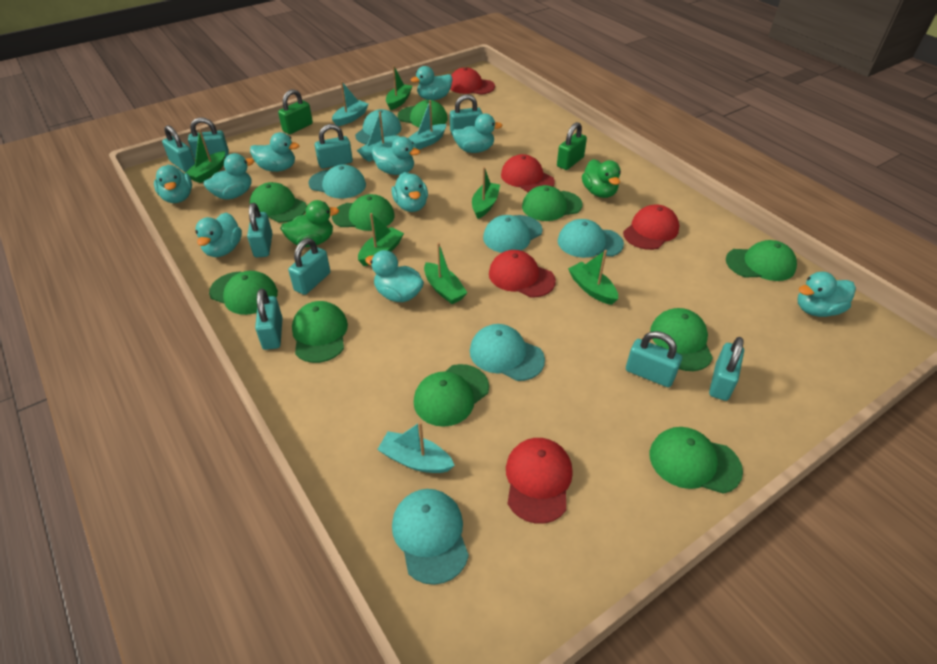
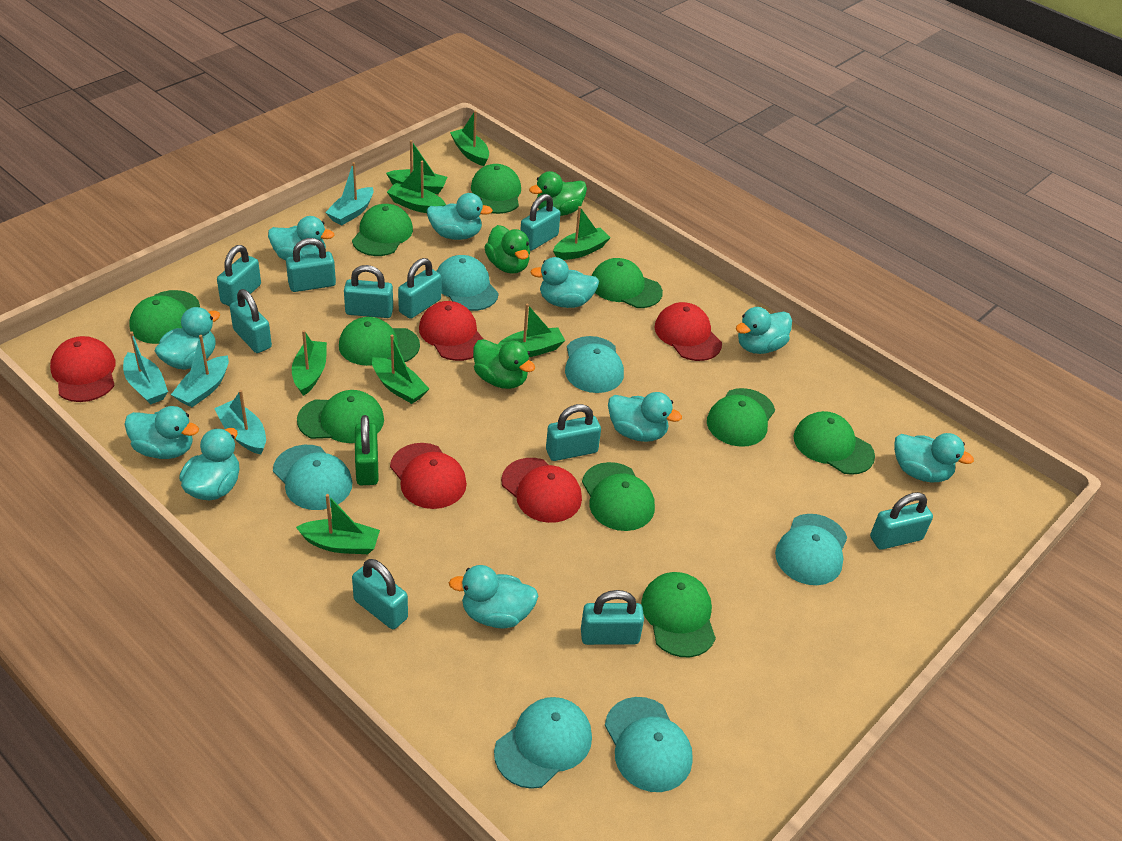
green boat: [186,129,225,183] [358,213,404,266] [386,65,412,110] [424,243,468,304] [472,167,500,219] [568,250,618,305] = 6 -> [292,330,327,396] [296,494,380,554] [372,335,429,404] [386,140,447,194] [387,161,446,213] [450,110,489,166] [498,304,565,357] [553,206,611,260] = 8
green duck: [280,200,339,247] [582,159,621,198] = 2 -> [473,339,535,389] [484,225,530,274] [529,171,587,216] = 3
green padlock: [278,89,313,134] [557,122,587,170] = 2 -> [355,415,379,485] = 1
turquoise padlock: [162,125,195,172] [188,117,229,159] [247,203,273,257] [255,289,283,350] [288,238,330,295] [315,124,353,169] [450,94,483,136] [626,331,682,387] [709,337,744,401] = 9 -> [217,245,261,306] [230,289,272,353] [286,238,336,292] [344,265,393,318] [352,559,408,629] [398,258,441,319] [521,194,561,251] [546,404,601,461] [581,590,644,645] [870,492,933,550] = 10

